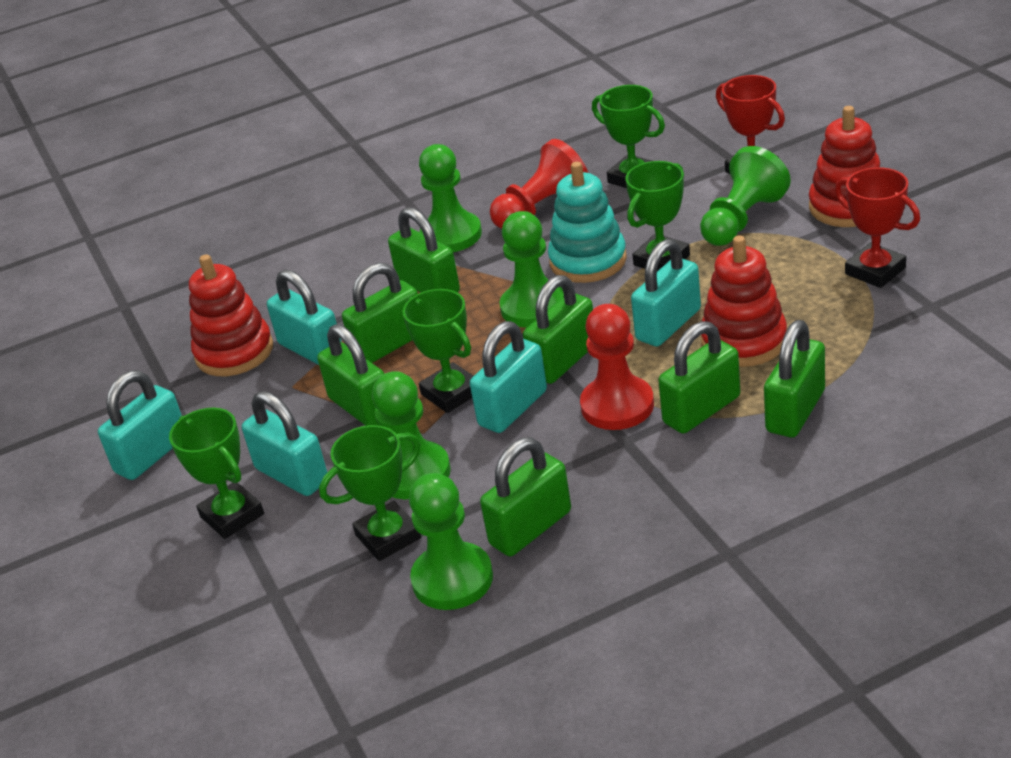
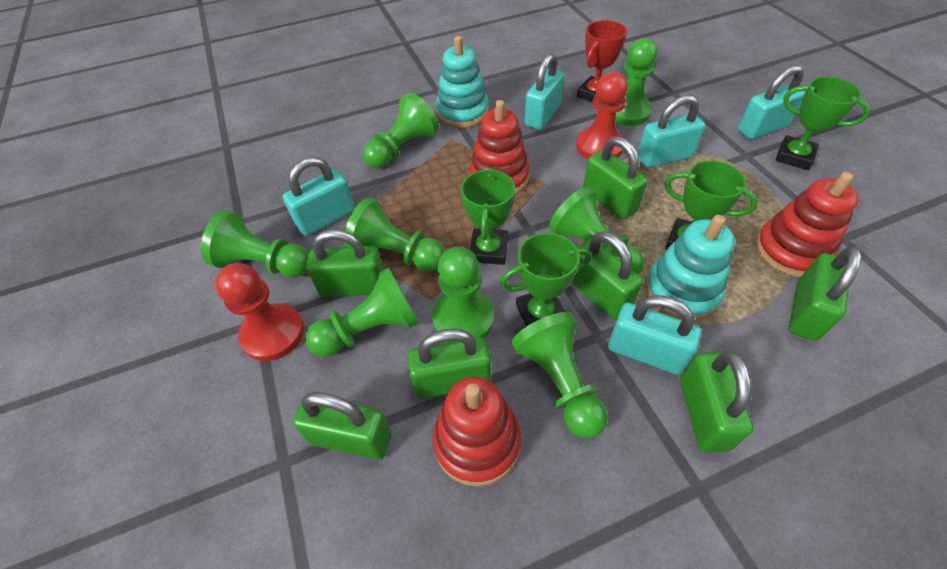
green pawn: [372,371,451,499] [409,473,493,610] [419,144,482,252] [499,211,564,328] [700,146,791,246] = 5 -> [201,211,309,277] [305,268,419,357] [344,198,445,272] [363,93,439,169] [432,247,494,342] [511,312,608,439] [549,187,644,275] [615,38,657,126] = 8
green trophy: [169,408,264,539] [319,425,421,561] [403,289,473,413] [592,85,665,188] [625,161,690,271] = 5 -> [461,168,515,265] [500,233,592,327] [665,160,758,250] [776,77,870,170] = 4
red trophy: [716,75,785,174] [835,167,920,288] = 2 -> [577,20,627,102] = 1
turquoise stacking toy: [548,162,627,283] = 1 -> [436,36,489,128] [645,215,735,321] = 2

